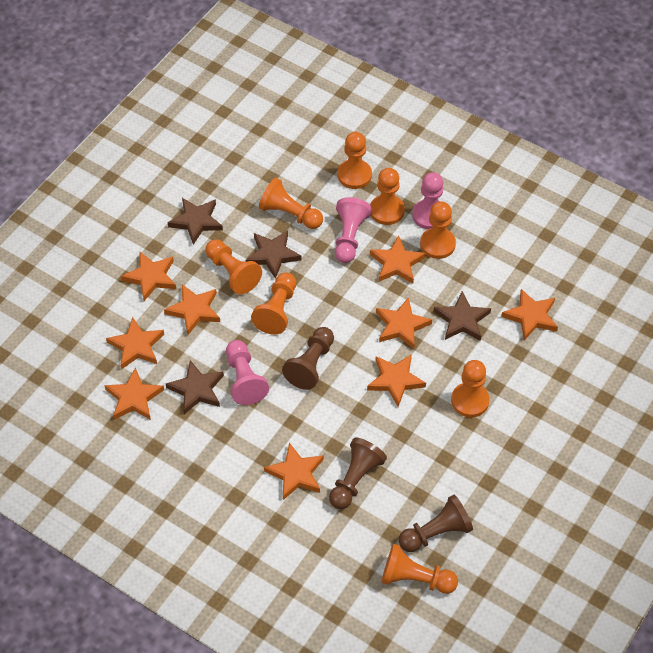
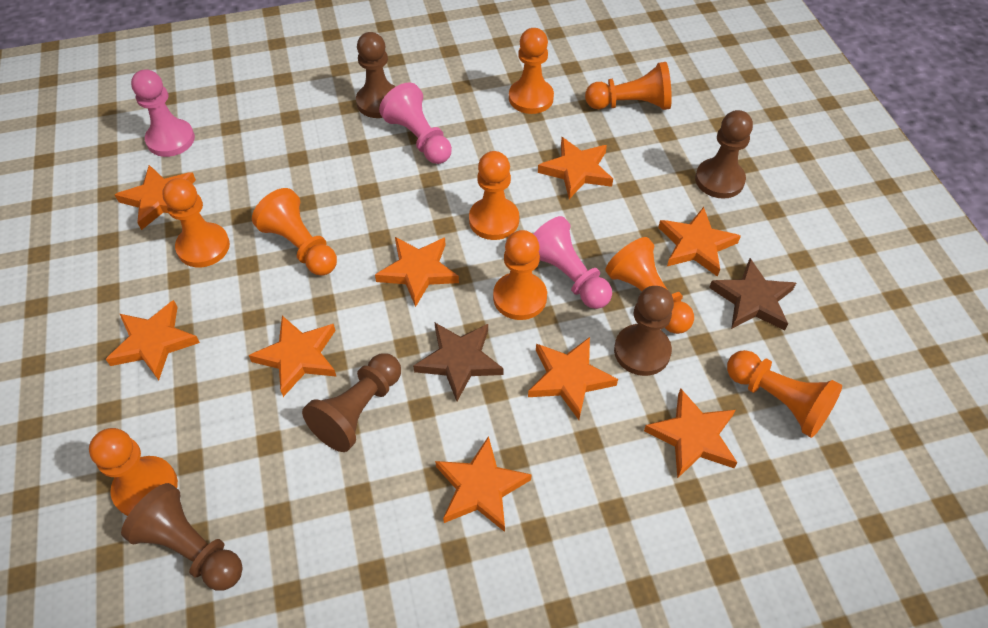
brown pawn: [282,327,334,390] [329,438,387,509] [399,495,473,552] = 3 -> [121,483,243,590] [302,353,401,452] [356,32,396,118] [614,286,674,376] [695,110,753,199] = 5
brown star: [166,360,224,414] [168,198,223,245] [246,230,302,279] [433,291,491,341] = 4 -> [413,322,503,401] [709,258,796,331] = 2
orange pawn: [206,239,262,294] [251,273,296,335] [259,178,323,229] [338,132,372,189] [370,168,405,225] [381,544,458,594] [420,202,456,259] [451,360,489,417] = 8 -> [89,428,178,516] [163,178,230,267] [252,188,337,276] [469,151,519,240] [493,230,547,320] [509,28,554,114] [585,62,672,110] [605,237,694,334] [727,350,842,438] = 9

